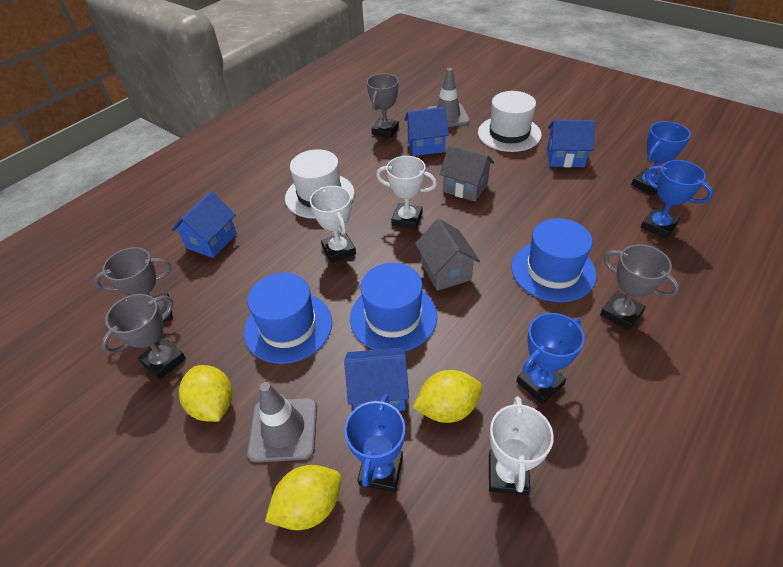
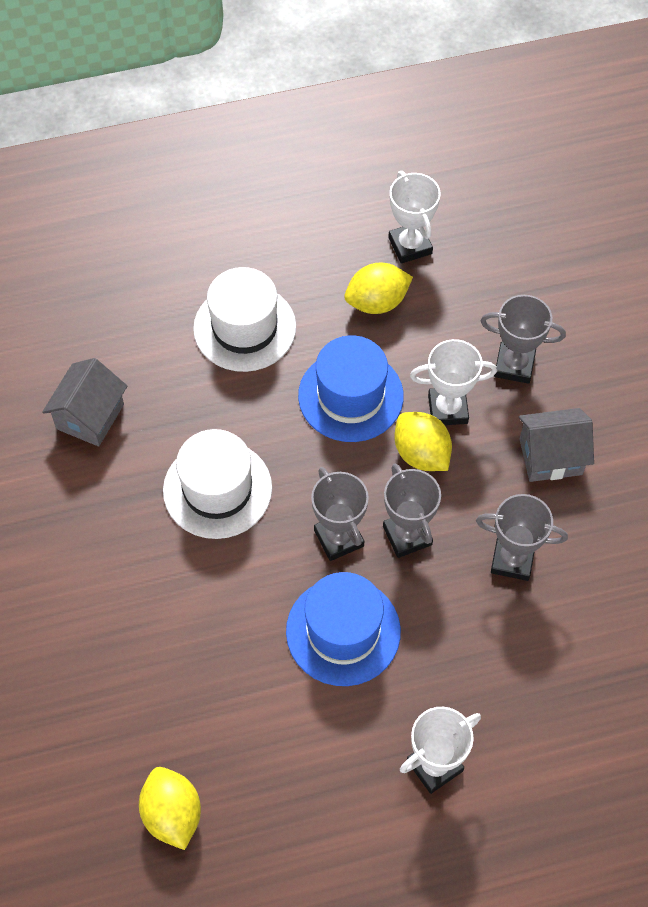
blue hat: [244,273,332,364] [350,263,437,351] [511,218,597,302] = 3 -> [286,572,401,686] [298,335,404,442] = 2
blue house: [172,191,237,258] [344,348,409,411] [405,107,449,156] [547,120,595,167] = 4 -> none = 0
blue trophy: [344,394,405,492] [516,313,584,404] [631,121,691,195] [641,160,713,239] = 4 -> none = 0
grey traffic cone: [247,382,317,462] [427,68,470,127] = 2 -> none = 0

